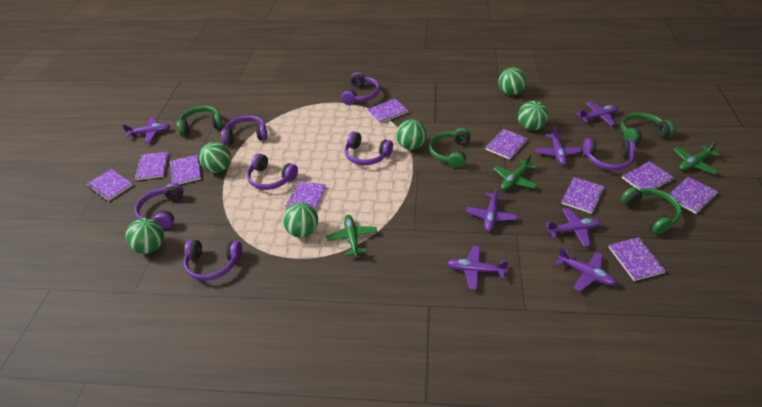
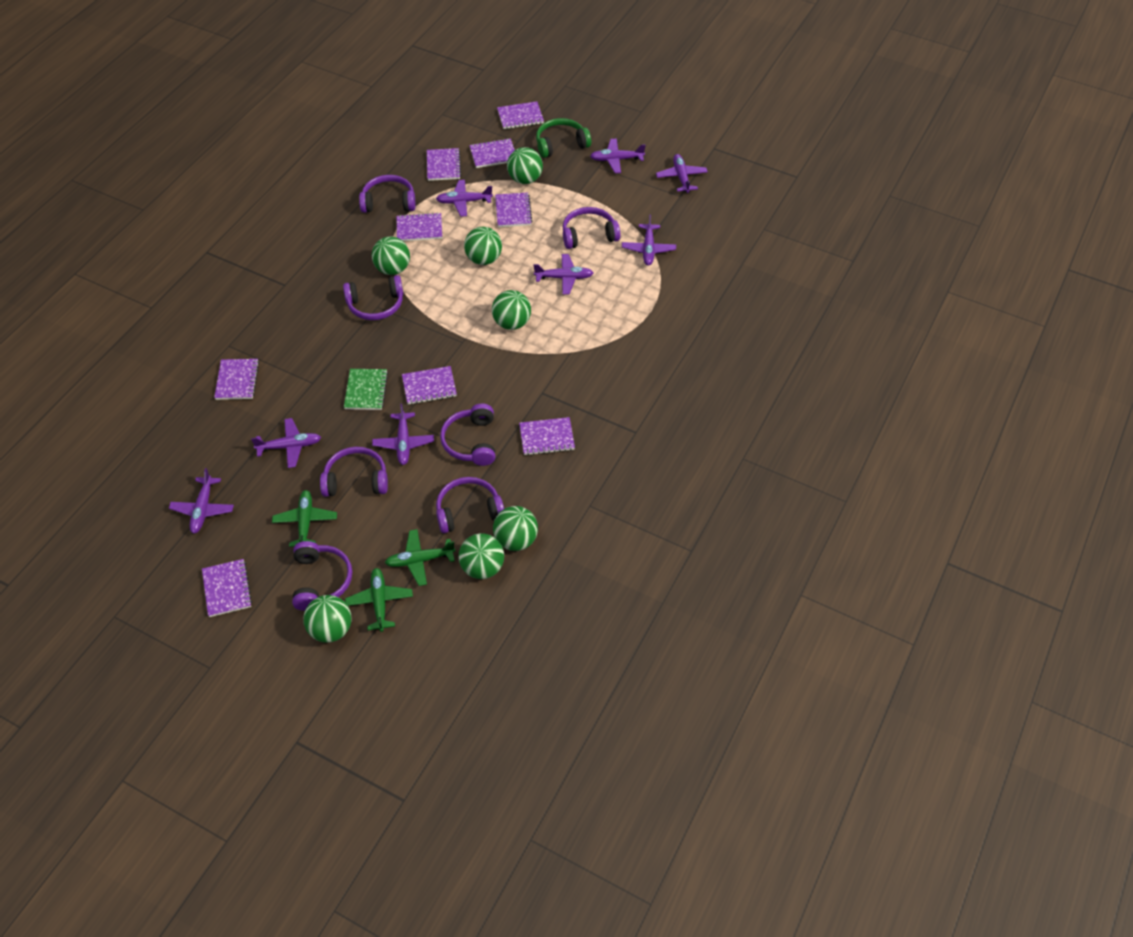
green ball: [125,218,164,254] [199,142,231,173] [283,203,318,238] [396,119,427,150] [498,67,526,95] [518,101,548,130] = 6 -> [303,595,351,643] [371,236,410,275] [458,533,504,579] [464,227,502,265] [492,290,531,330] [493,506,538,551] [507,147,543,184] = 7
green headphones: [177,106,223,136] [429,128,471,168] [621,113,674,144] [621,187,682,235] = 4 -> [536,118,591,158] = 1
green notebook: none = 0 -> [344,369,388,410] = 1
purple notebook: [86,169,133,201] [134,151,168,180] [169,155,201,184] [285,181,326,211] [367,99,409,124] [485,129,528,160] [561,177,604,214] [609,237,666,281] [622,161,674,190] [670,177,718,214] = 10 -> [202,559,252,617] [214,359,259,400] [397,212,442,241] [402,366,457,404] [427,148,461,181] [469,138,515,168] [495,193,532,227] [497,101,544,129] [519,417,575,455] = 9
purple plane: [122,117,170,143] [447,246,509,290] [466,185,517,232] [535,126,582,165] [546,208,601,247] [556,248,617,291] [576,101,618,126] = 7 -> [169,468,234,534] [251,418,321,468] [372,403,434,465] [436,180,493,217] [533,254,593,295] [590,139,646,173] [622,215,676,266] [656,154,708,193] = 8

